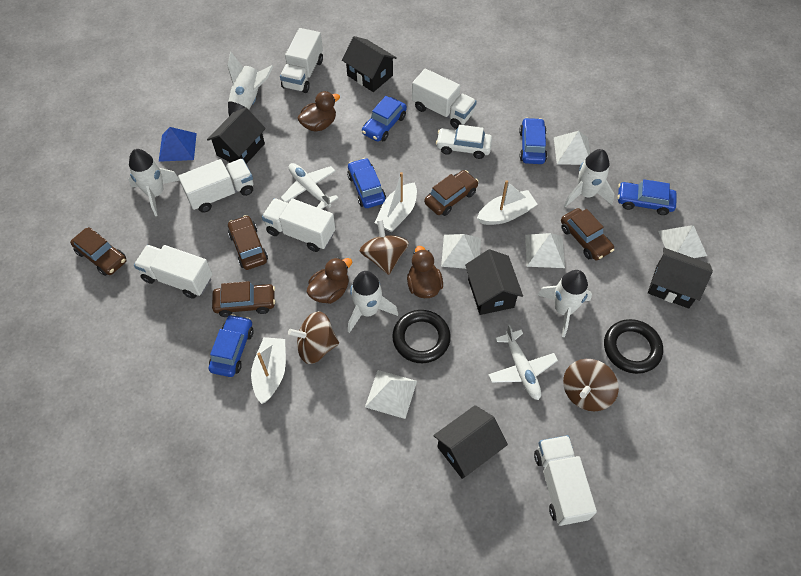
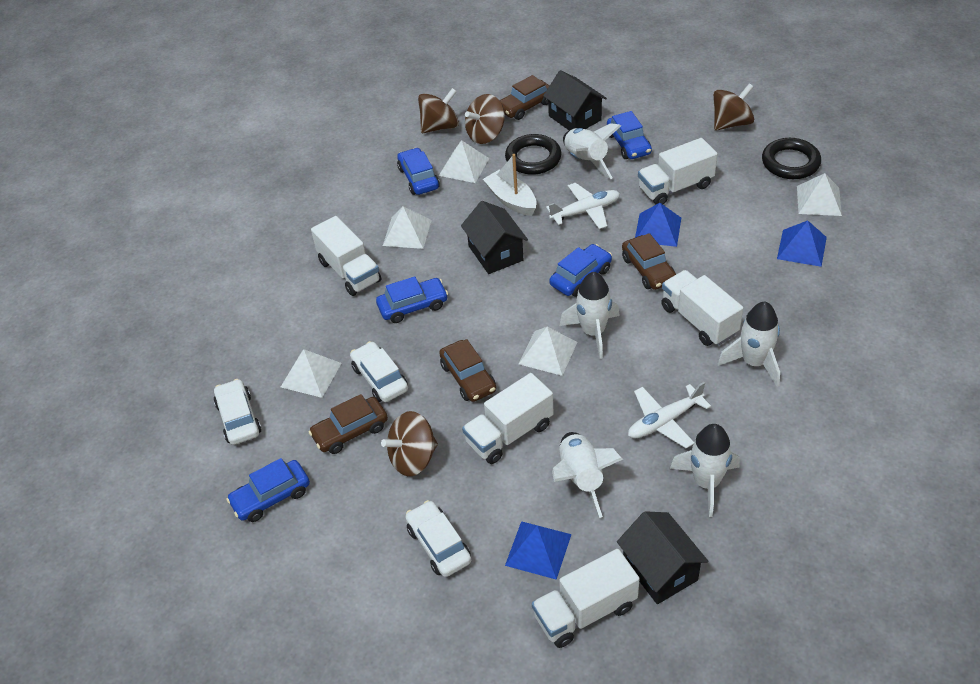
black house: [207,107,266,164] [342,36,397,92] [433,405,508,479] [465,249,523,315] [648,248,713,309] = 5 -> [461,201,528,274] [543,70,607,130] [617,511,708,604] = 3
blue pyramid: [159,127,197,162] = 1 -> [505,521,572,580] [635,203,681,247] [777,220,827,267] = 3
brown car: [70,227,127,276] [212,281,275,317] [228,215,268,270] [424,170,479,216] [561,208,614,260] = 5 -> [309,394,388,454] [439,339,496,402] [500,75,550,120] [622,233,676,290] = 4
brown duck: [297,91,340,132] [307,257,352,304] [407,246,443,298] = 3 -> none = 0
brown spinning top: [288,311,339,364] [360,220,409,275] [563,359,619,411] = 3 -> [381,411,438,476] [418,88,459,133] [465,94,505,144] [713,83,754,131] = 4
white boat: [251,337,286,404] [375,172,417,232] [477,180,538,225] = 3 -> [483,154,536,216] = 1
white car: [436,125,492,159] = 1 -> [214,379,261,445] [350,341,408,402] [405,500,471,577] = 3
white truck: [134,245,212,299] [178,159,253,213] [262,198,335,252] [280,28,323,93] [412,69,477,129] [534,435,597,526] = 6 -> [311,216,382,296] [462,373,554,464] [532,549,640,648] [638,138,718,205] [661,270,743,346] = 5

